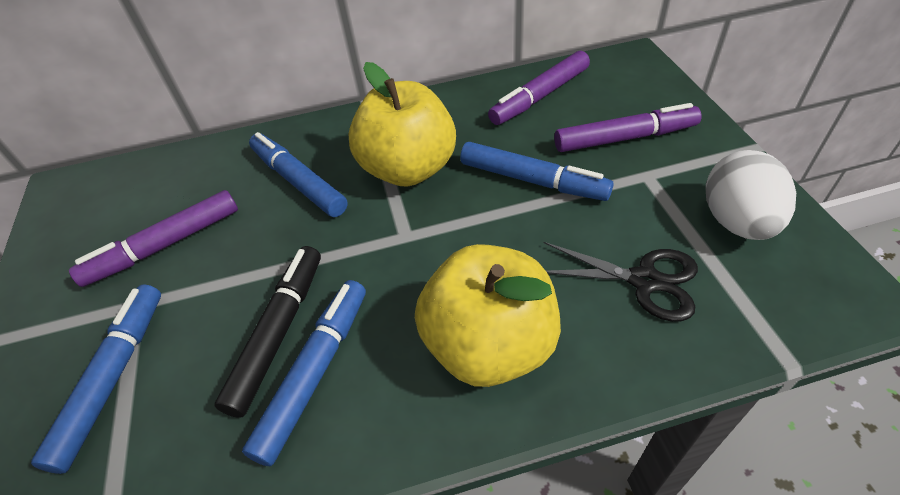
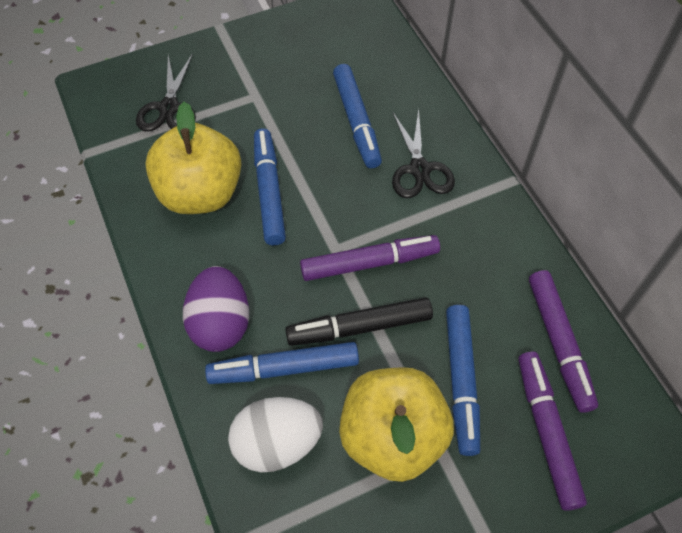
black scissors: [544,242,698,322] = 1 -> [136,53,196,131] [392,109,455,198] = 2
purple egg: none = 0 -> [183,266,249,352] = 1

